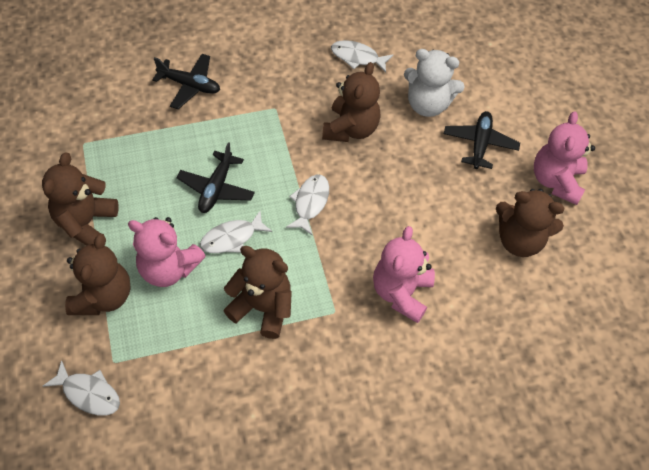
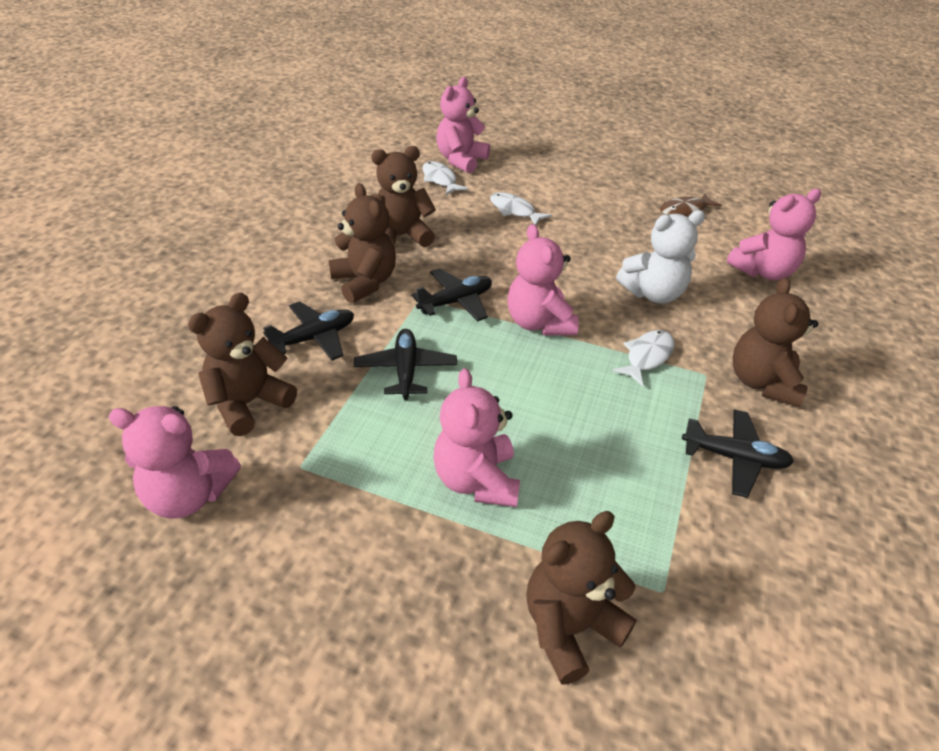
black plane: [152,54,220,109] [176,142,255,213] [444,111,520,169] = 3 -> [263,301,354,361] [354,329,457,400] [411,268,492,321] [682,409,794,498] = 4
brown fish: none = 0 -> [660,193,722,216] = 1
pink teddy bear: [128,217,206,287] [373,226,435,323] [534,111,595,205] = 3 -> [108,406,241,518] [433,368,520,507] [436,77,490,173] [508,224,579,336] [727,189,821,280] = 5
white fish: [43,360,120,416] [200,211,272,253] [286,175,329,235] [331,40,393,73] = 4 -> [422,161,468,195] [490,192,552,225] [612,330,675,386] = 3

